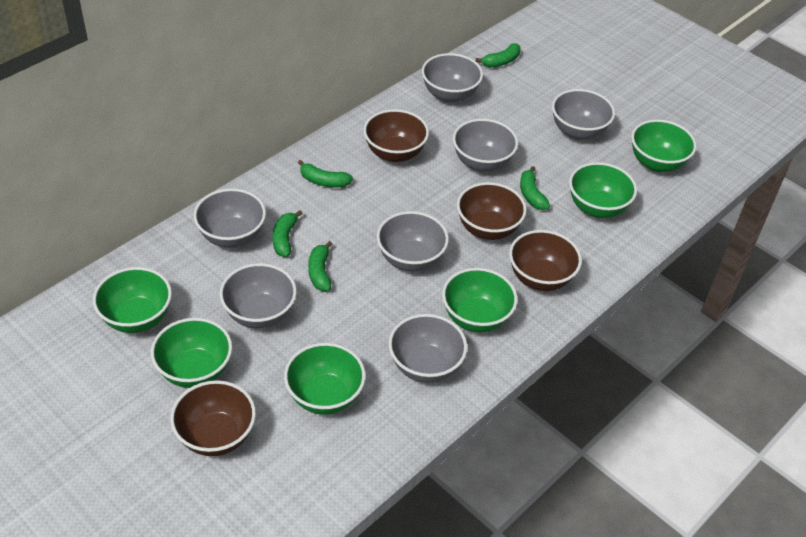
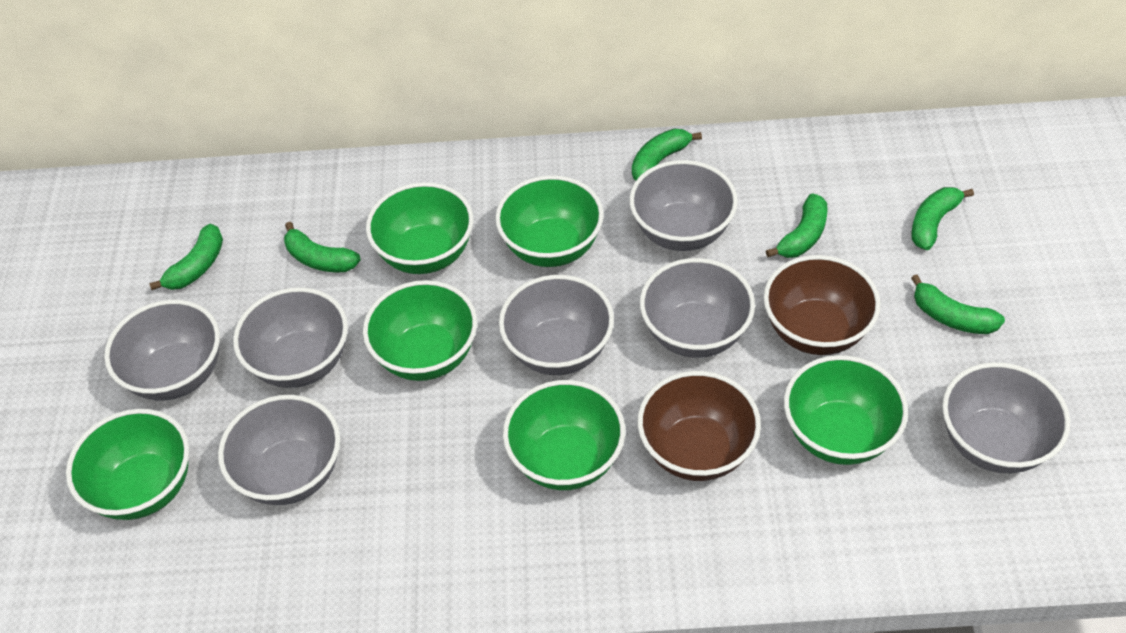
brown bowl: [170,380,256,456] [363,109,429,162] [457,182,527,240] [509,230,582,291] = 4 -> [637,371,761,481] [763,255,880,355] = 2
green banana: [273,210,303,257] [298,160,353,187] [308,241,332,291] [476,43,520,67] [520,166,550,210] = 5 -> [149,224,223,290] [284,222,361,272] [632,129,702,180] [766,193,828,258] [911,187,974,250] [911,275,1005,334] = 6

